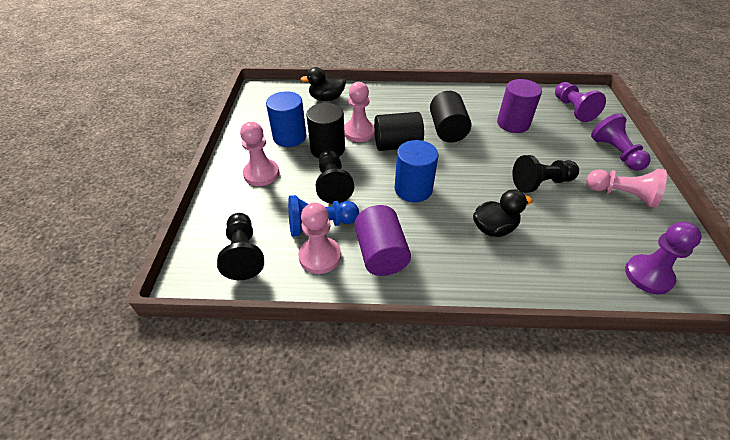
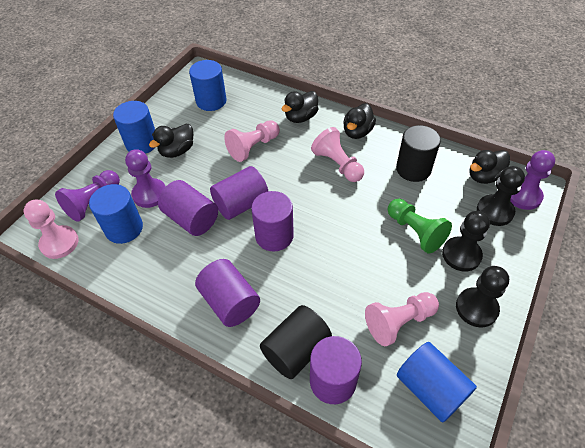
black cylinder: [306,103,345,158] [374,112,424,151] [430,91,472,142] = 3 -> [260,305,332,379] [396,125,441,182] = 2
black duck: [300,67,346,101] [473,190,533,237] = 2 -> [149,124,193,158] [282,91,319,123] [343,103,376,139] [469,150,510,184] = 4
blue cylinder: [266,91,307,147] [395,140,439,202] = 2 -> [89,184,143,244] [113,101,156,154] [189,60,227,111] [397,342,477,422] = 4
blue pawn: [288,195,359,237] = 1 -> none = 0
green pawn: none = 0 -> [388,199,452,253] = 1
purple cylinder: [354,205,411,276] [497,79,542,133] = 2 -> [158,180,218,236] [195,259,260,327] [210,166,269,220] [251,191,294,251] [310,336,362,404] = 5

